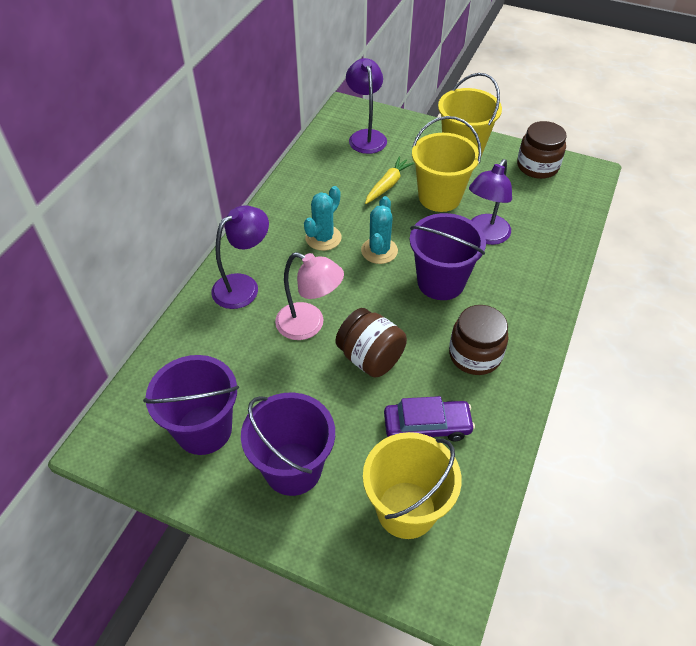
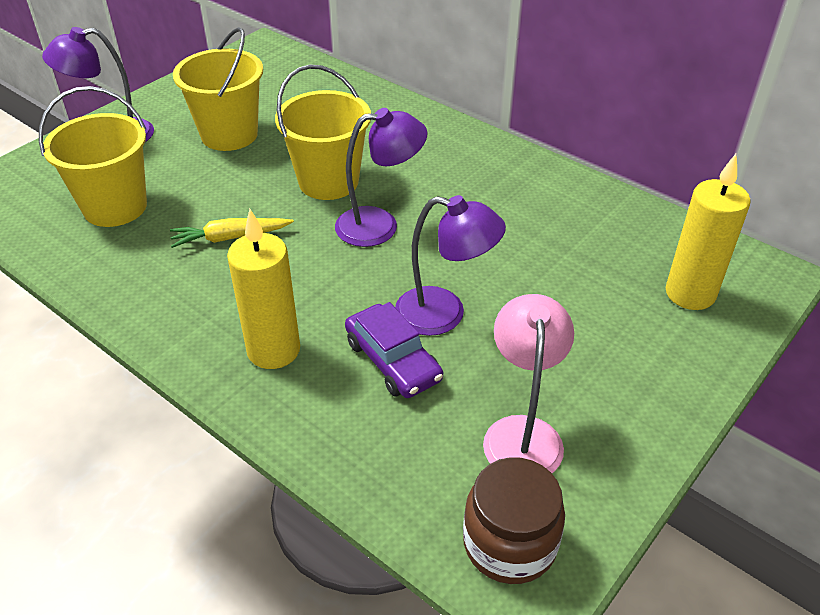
brown jar: [335,308,407,378] [449,305,509,375] [517,121,567,179] = 3 -> [463,457,565,584] = 1
purple bucket: [143,355,239,455] [241,392,335,496] [410,213,486,300] = 3 -> none = 0
turquoise cactus: [304,186,342,251] [361,196,398,264] = 2 -> none = 0
yellow candle: none = 0 -> [227,209,300,369] [666,154,750,310] = 2

